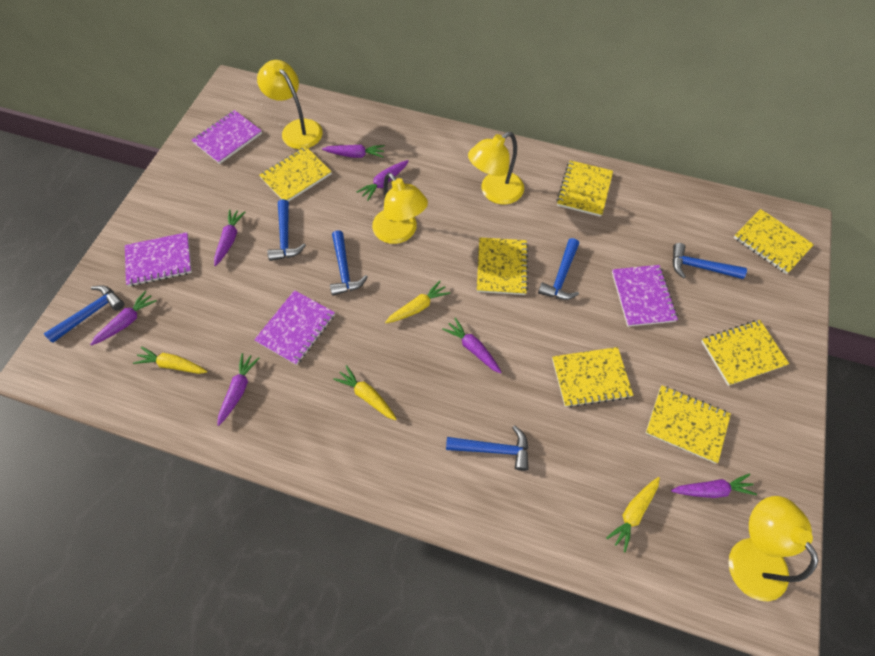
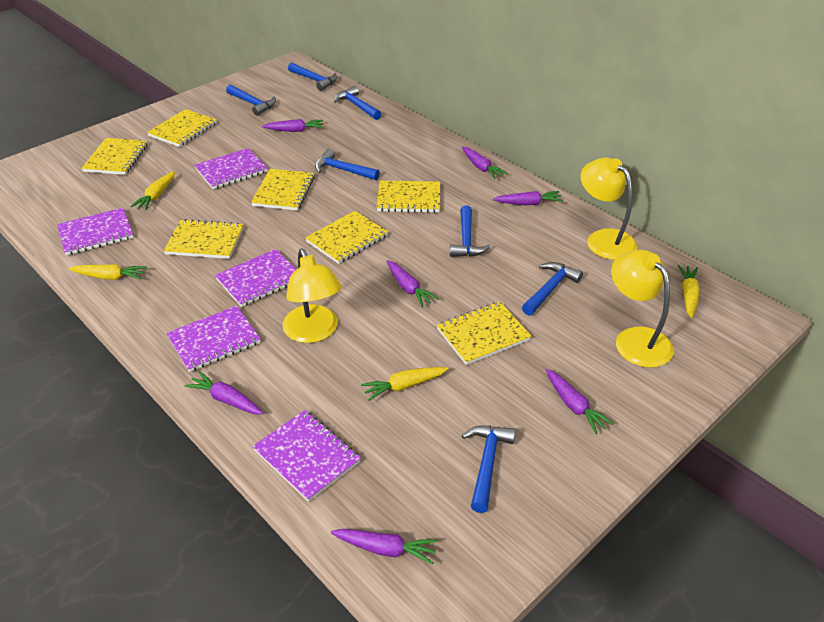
blue hammer: [44,285,124,343] [267,199,306,261] [330,230,368,296] [446,425,529,471] [538,238,579,300] [672,243,747,279] = 6 -> [226,85,276,116] [288,63,337,91] [315,149,380,180] [334,86,381,120] [450,205,490,257] [462,425,516,513] [522,262,583,315] = 7
purple notebook: [125,232,192,286] [192,110,262,164] [254,290,335,365] [612,265,678,327] = 4 -> [57,208,133,256] [166,306,261,372] [194,148,268,189] [215,249,297,307] [252,410,361,502] = 5
yellow lamp: [257,60,323,149] [372,173,428,244] [468,132,524,204] [728,496,819,601] = 4 -> [282,249,342,343] [580,157,637,260] [611,250,674,368] = 3

